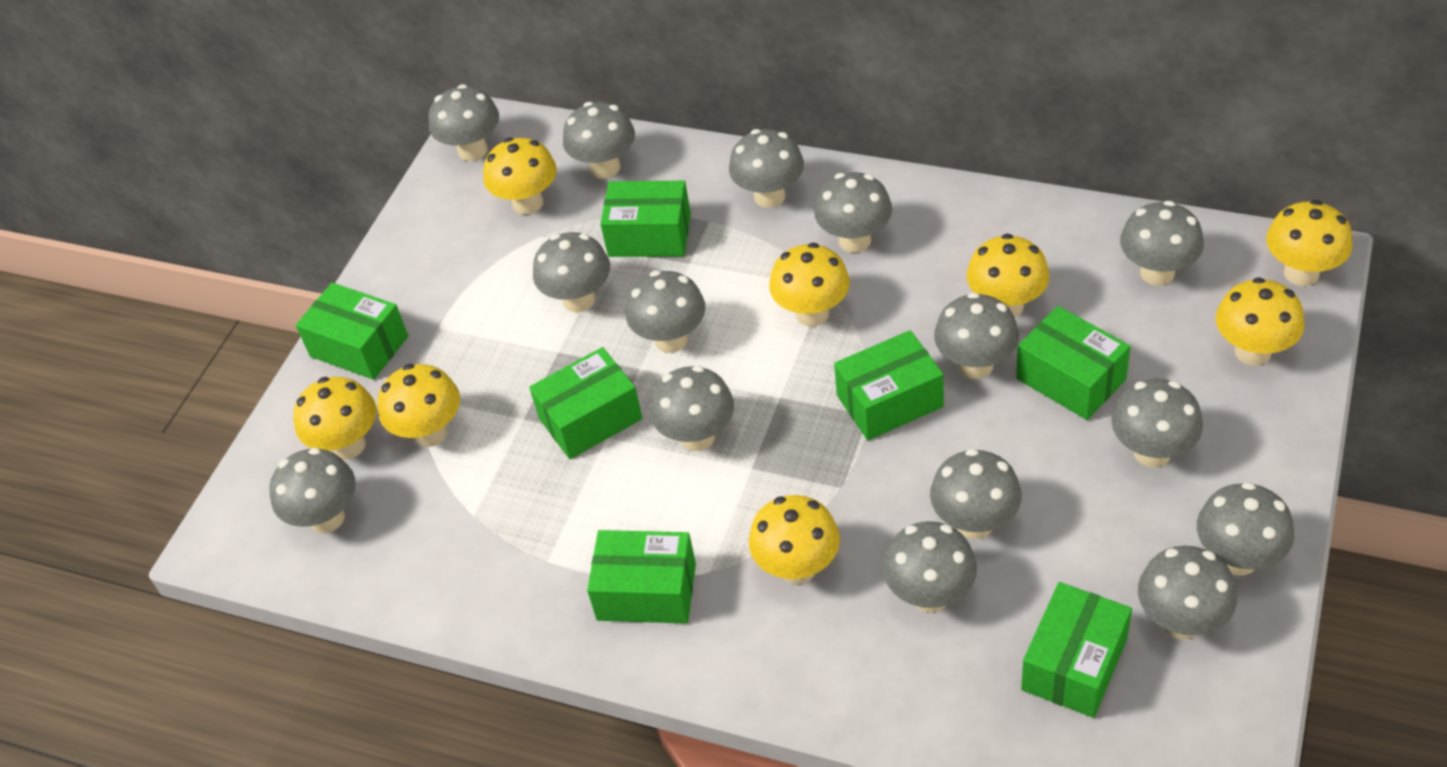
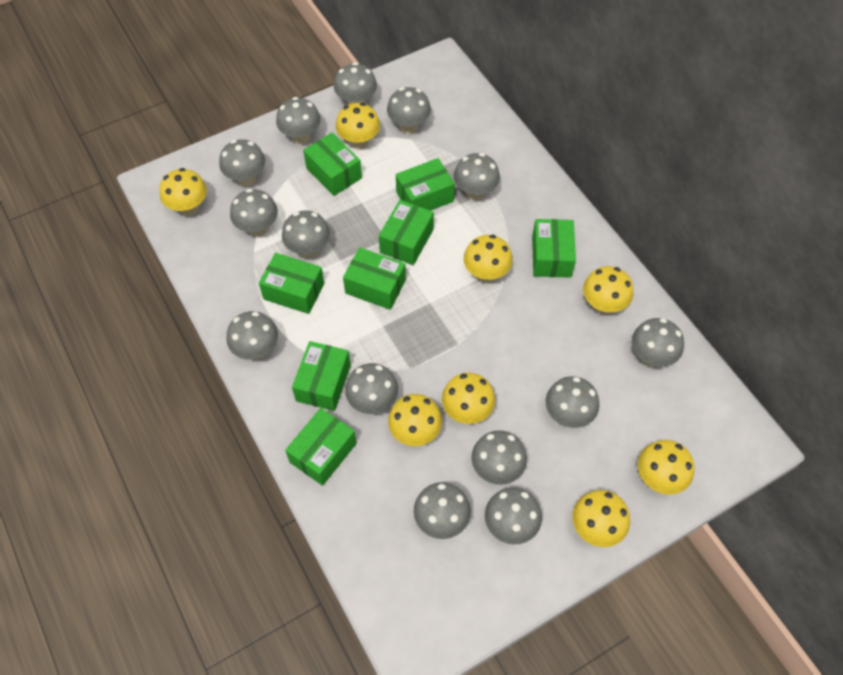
green box: [296,283,408,380] [529,347,643,459] [587,530,696,624] [600,181,691,257] [834,330,944,440] [1016,306,1131,420] [1021,582,1132,718] = 7 -> [259,253,324,314] [285,408,357,486] [292,341,351,411] [303,133,362,196] [343,247,406,310] [379,200,434,265] [396,158,455,211] [532,219,576,278] = 8
grey mushroom: [269,448,356,533] [429,84,499,161] [533,232,610,312] [563,102,635,178] [625,270,706,353] [650,366,734,451] [729,129,804,208] [814,172,892,252] [883,521,977,612] [930,449,1022,539] [934,292,1019,379] [1111,379,1203,467] [1120,201,1204,286] [1138,546,1237,639] [1197,482,1294,575] = 15 -> [219,139,265,187] [226,311,278,360] [230,189,278,237] [276,97,321,144] [282,210,330,258] [334,62,377,105] [345,363,398,414] [387,87,431,134] [414,482,471,539] [454,153,500,200] [471,430,527,485] [485,487,542,544] [546,376,599,428] [632,318,684,367] = 14

